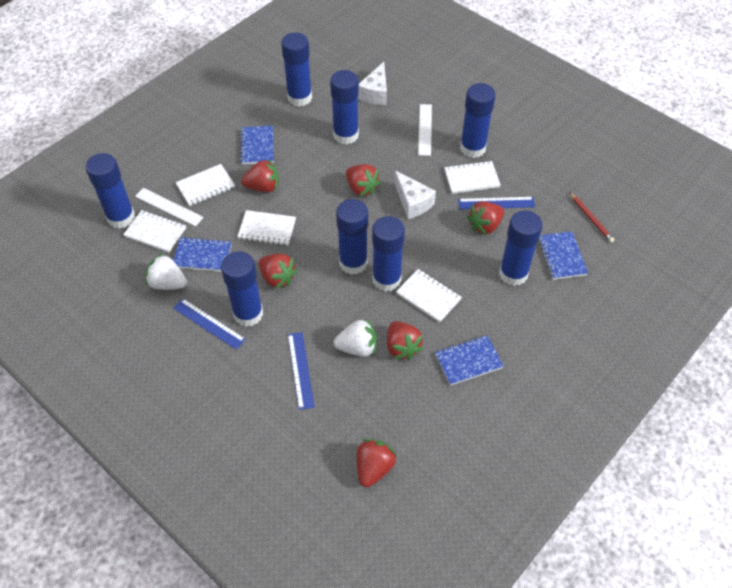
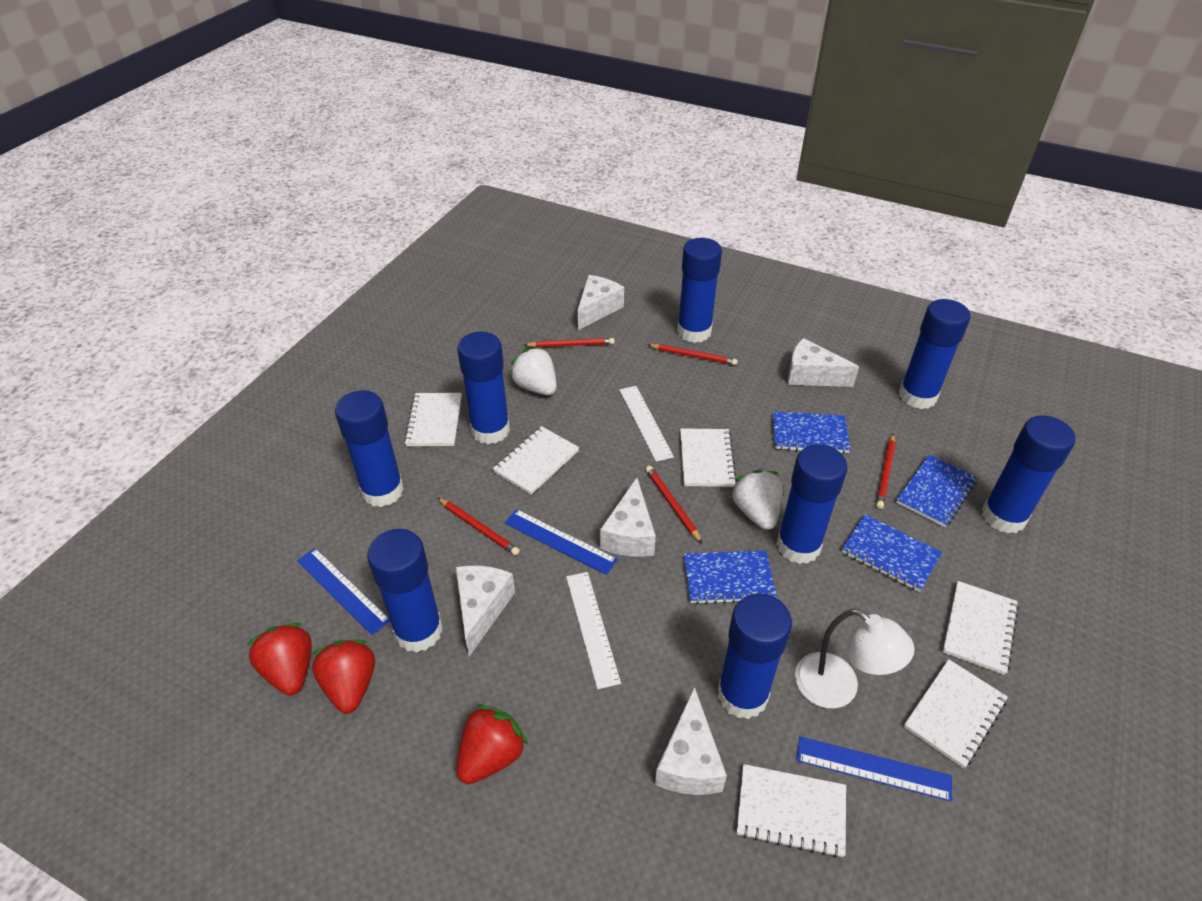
red pencil: [569,192,614,242] = 1 -> [438,498,520,555] [524,338,615,347] [646,466,702,543] [648,344,737,365] [876,434,895,509] = 5
red strawberry: [241,159,279,192] [259,254,297,289] [346,164,381,196] [357,439,397,487] [387,321,423,360] [467,201,504,235] = 6 -> [247,623,312,695] [312,640,375,713] [457,704,528,784] = 3
white cheese: [358,62,387,105] [394,171,436,219] = 2 -> [456,566,515,656] [577,275,624,330] [600,478,656,557] [655,687,727,795] [788,338,859,387] = 5
white lamp: none = 0 -> [795,609,915,708] = 1
white notebook: [123,210,186,253] [176,164,235,206] [237,210,296,246] [396,269,462,323] [444,161,501,194] = 5 -> [404,393,462,446] [493,426,579,495] [680,428,736,487] [737,764,846,858] [904,659,1008,768] [943,581,1019,675] = 6

